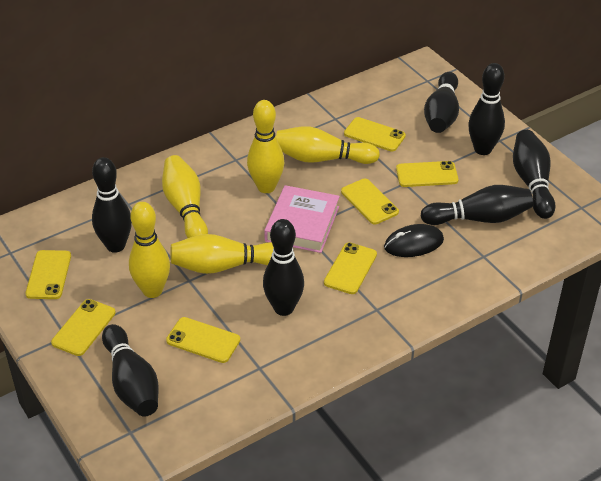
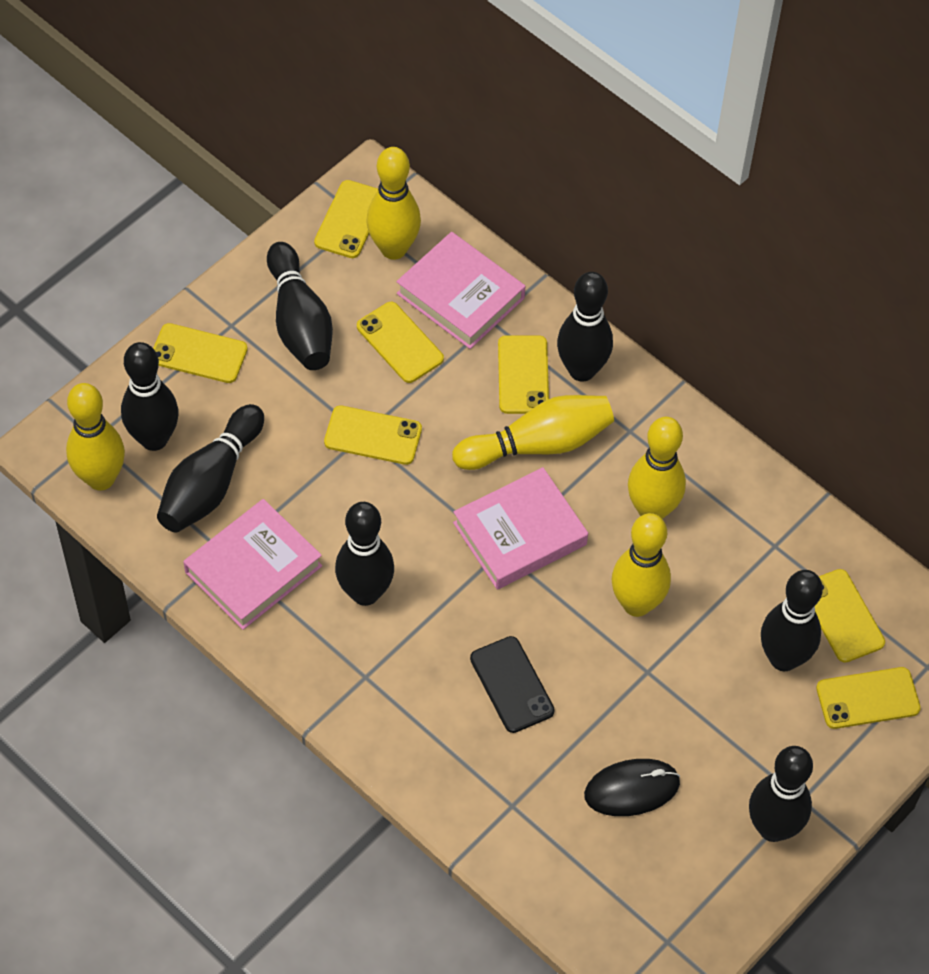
black phone: none = 0 -> [470,636,555,733] = 1
pink book: [264,185,340,253] = 1 -> [183,499,322,630] [396,232,525,349] [453,467,588,590] = 3

